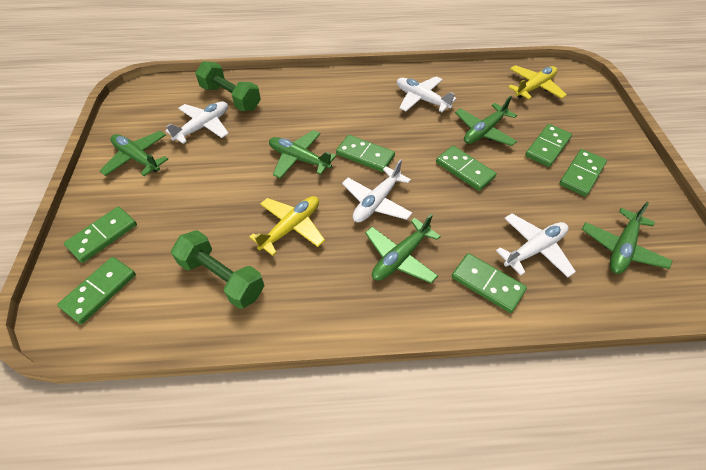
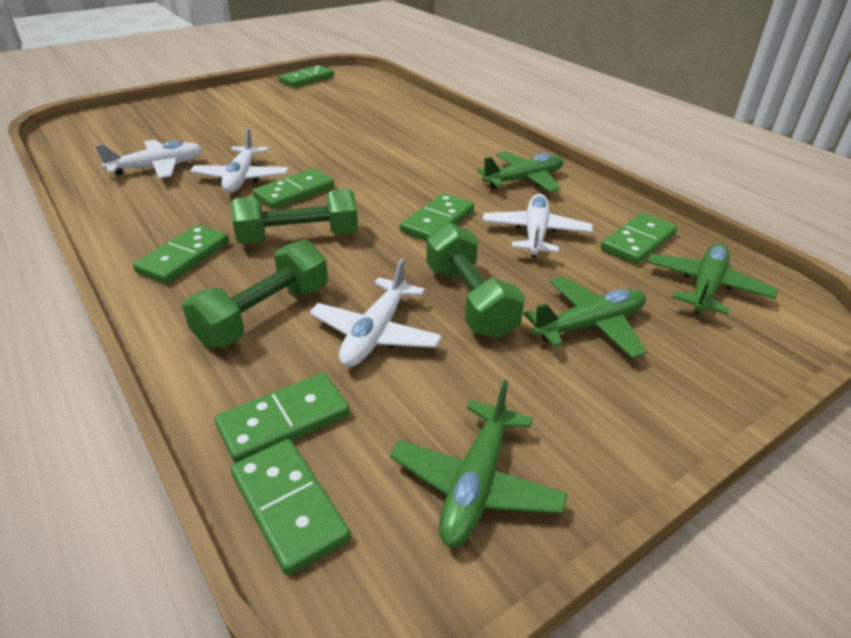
green dumbbell: [171,230,264,309] [195,61,261,111] = 2 -> [182,240,328,347] [231,189,358,244] [426,223,525,339] = 3
green plane: [100,131,168,176] [269,130,336,179] [365,214,441,283] [455,96,517,146] [582,202,672,274] = 5 -> [390,380,568,547] [477,151,563,192] [523,276,647,359] [647,243,778,315] = 4
yellow plane: [249,196,325,256] [508,65,567,100] = 2 -> none = 0

